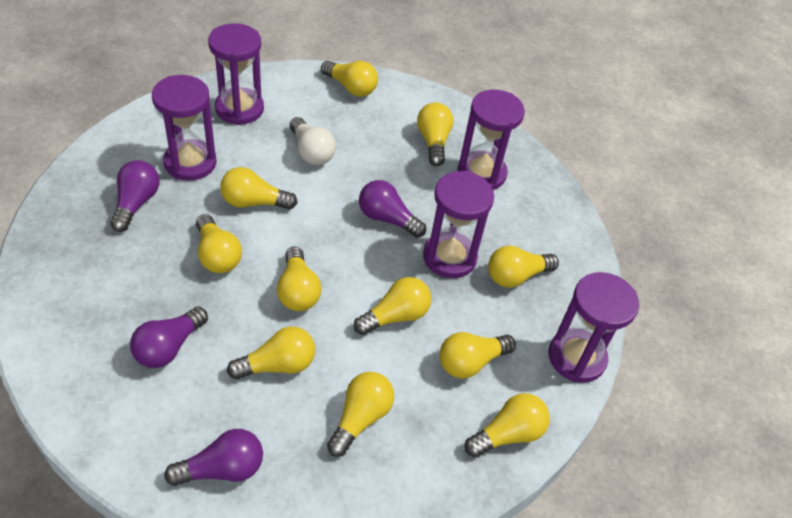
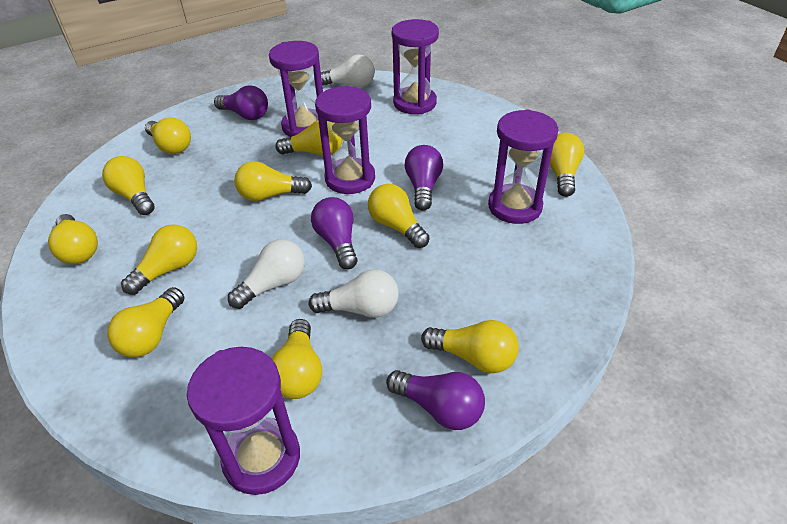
white light bulb: [290,117,336,165] = 1 -> [228,239,305,309] [308,269,399,318] [321,54,375,87] = 3

